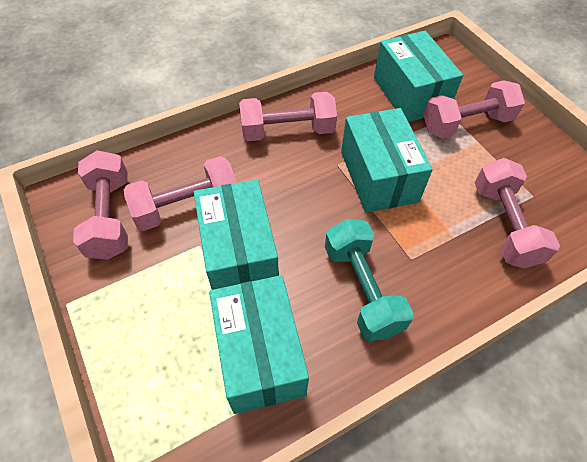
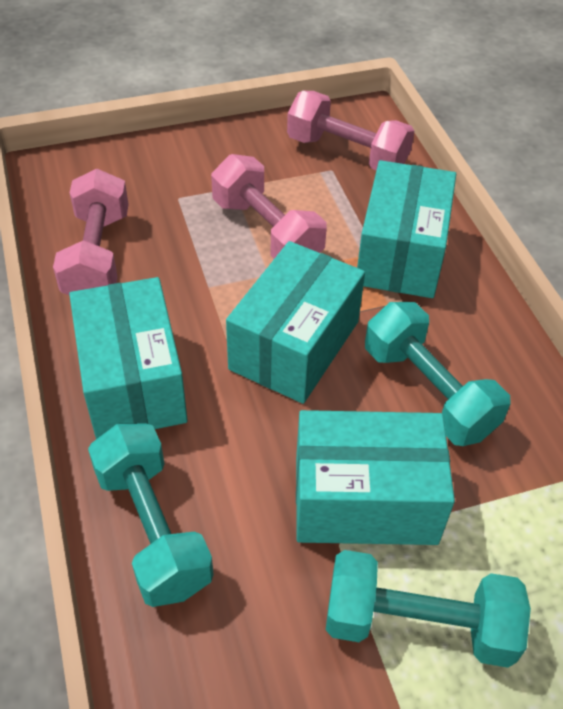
pink dumbbell: [73,150,128,260] [124,156,237,231] [239,92,337,141] [423,80,525,138] [475,158,560,269] = 5 -> [53,169,129,295] [211,154,327,259] [287,91,414,170] = 3
turquoise dumbbell: [325,219,414,341] = 1 -> [88,423,214,607] [326,550,531,668] [365,302,511,446] = 3

